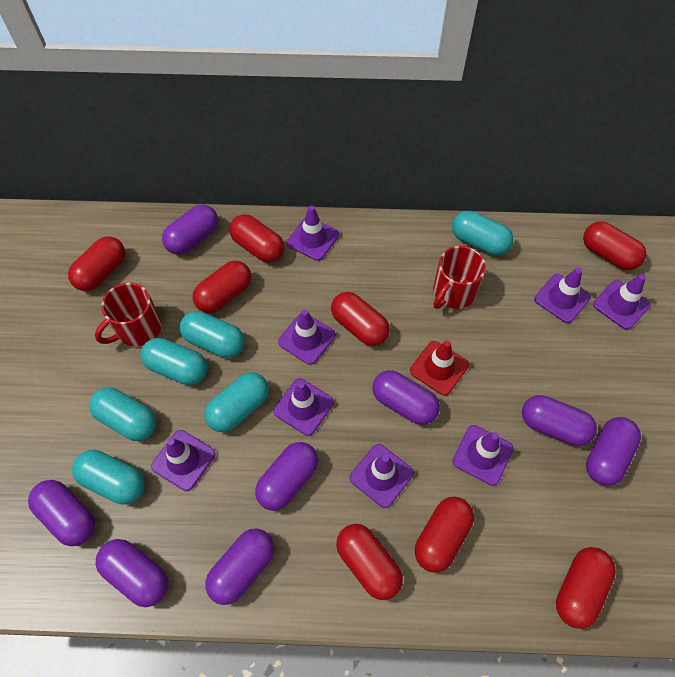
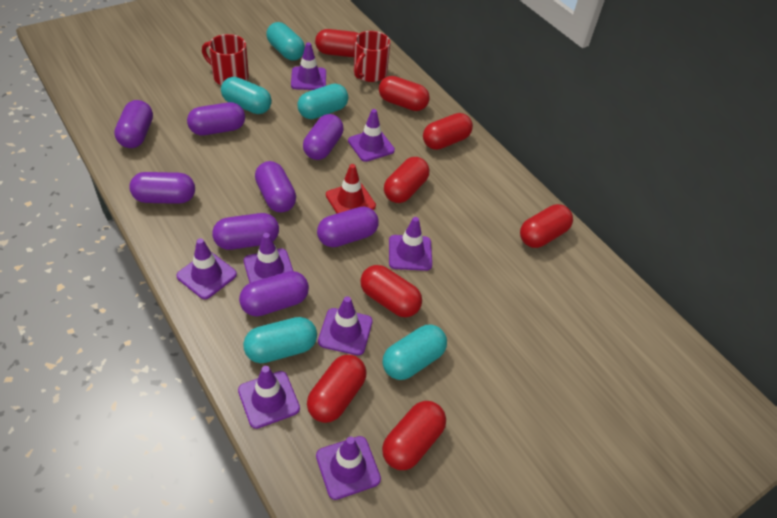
turquoise capsule: [72,450,145,505] [89,388,157,441] [140,338,207,385] [180,311,245,358] [204,372,269,432] [452,211,513,255] = 6 -> [221,77,272,114] [243,317,317,363] [266,22,305,61] [297,83,348,119] [382,325,447,380] = 5

